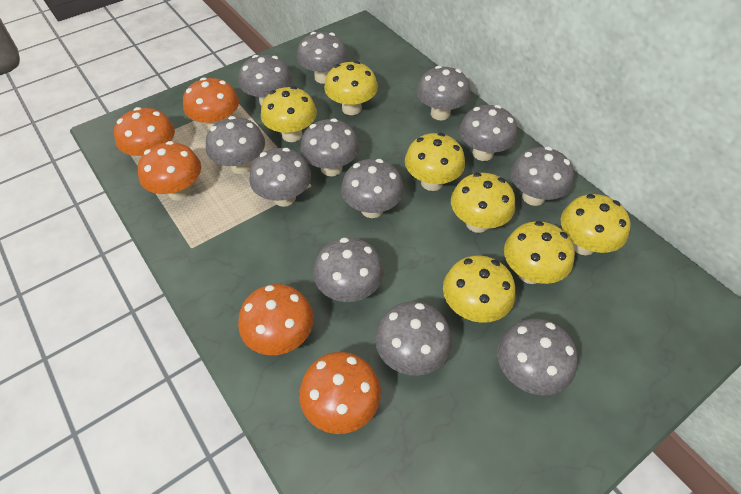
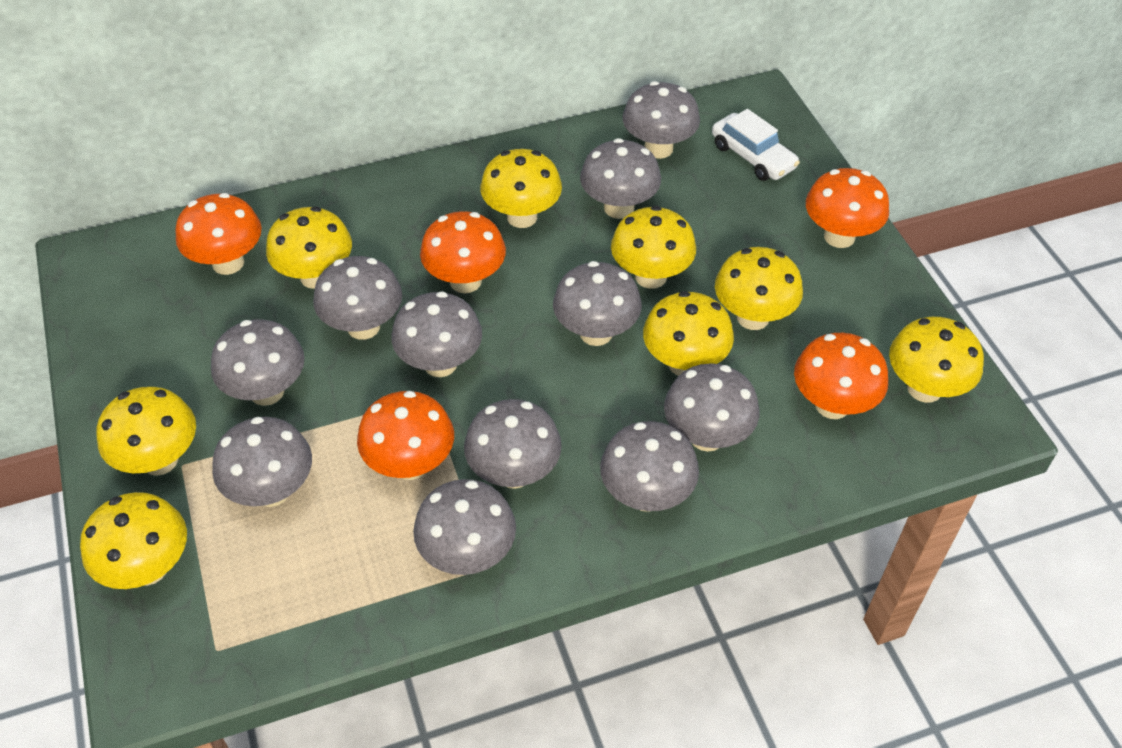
grey mushroom: [206,116,265,174] [239,55,292,106] [249,148,311,207] [297,32,347,84] [300,118,359,176] [313,238,384,302] [341,159,404,218] [375,301,452,376] [416,66,471,121] [459,105,517,161] [497,319,578,395] [510,147,574,206] = 12 -> [211,319,305,406] [212,417,312,507] [313,256,402,340] [391,291,482,377] [413,479,516,575] [464,399,562,489] [553,261,642,346] [580,138,661,219] [600,421,699,512] [623,81,700,159] [664,363,759,452] = 11
white car: none = 0 -> [712,109,800,181] = 1
yellow mushroom: [261,86,317,142] [324,61,378,115] [405,133,465,191] [443,255,516,323] [451,173,515,233] [504,221,575,284] [561,194,631,255] = 7 -> [80,492,187,589] [96,387,196,476] [266,206,352,289] [480,149,562,228] [611,206,696,289] [643,291,734,376] [715,247,803,330] [889,317,984,403] = 8

